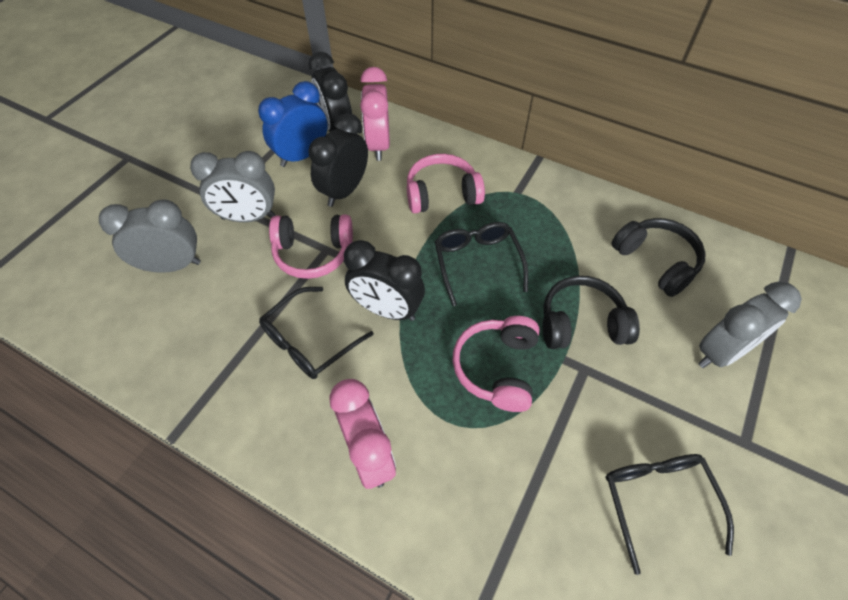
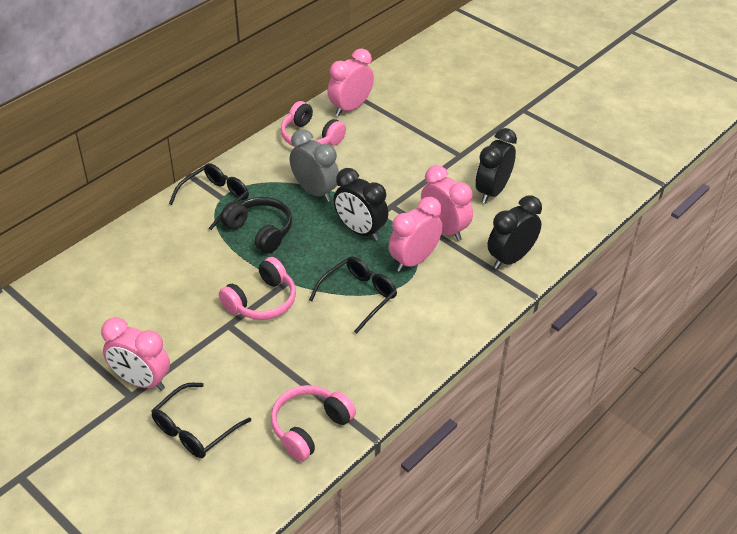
black headphones: [542,276,640,349] [611,218,705,297] = 2 -> [220,197,292,254] = 1
blue clock: [258,81,328,167] = 1 -> none = 0
grey clock: [99,199,201,273] [190,151,275,222] [698,282,802,368] = 3 -> [290,129,339,202] = 1
pink clock: [330,379,396,489] [360,67,390,161] = 2 -> [101,317,170,391] [327,48,374,116] [389,197,443,272] [421,165,473,241] = 4

